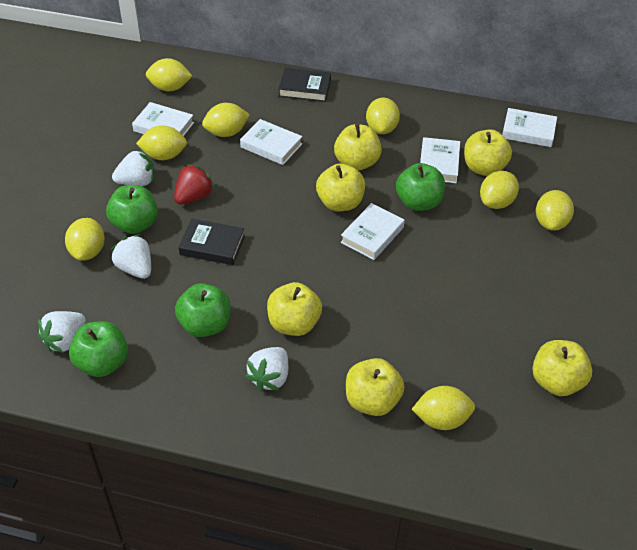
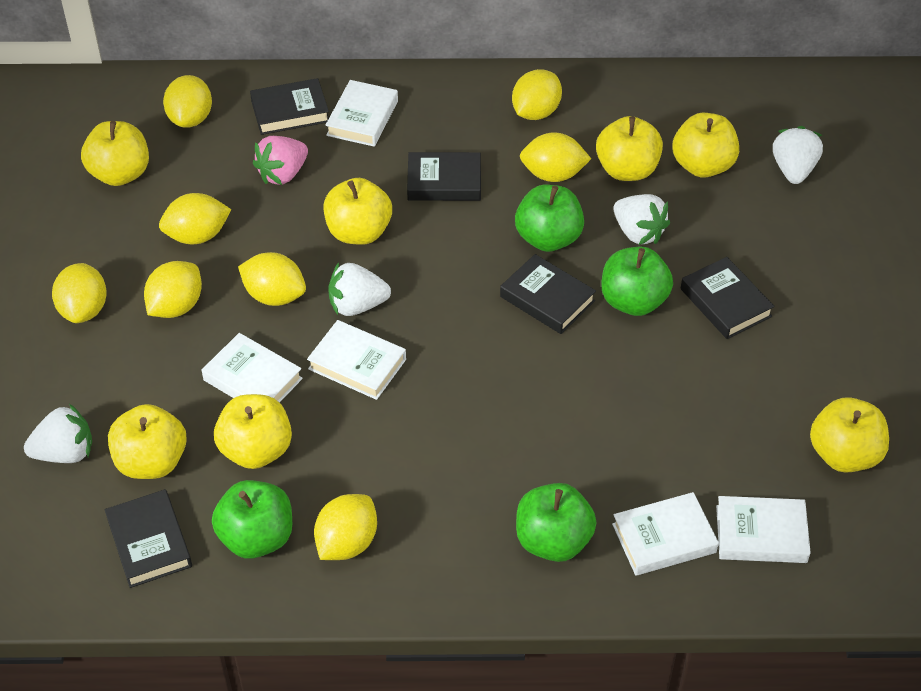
black book: [178,219,245,265] [279,68,331,102] = 2 -> [105,489,192,588] [250,78,329,135] [407,152,481,201] [500,254,596,334] [681,257,775,339] = 5
pink strawberry: none = 0 -> [253,136,308,185] = 1
red strawberry: [174,164,214,205] = 1 -> none = 0
yellow apple: [267,282,322,336] [316,164,365,211] [334,124,382,171] [346,358,405,416] [464,130,512,176] [532,340,592,396] = 6 -> [81,121,149,186] [108,404,187,479] [214,394,292,469] [324,178,392,245] [596,116,663,181] [672,113,739,178] [810,397,889,473] = 7

